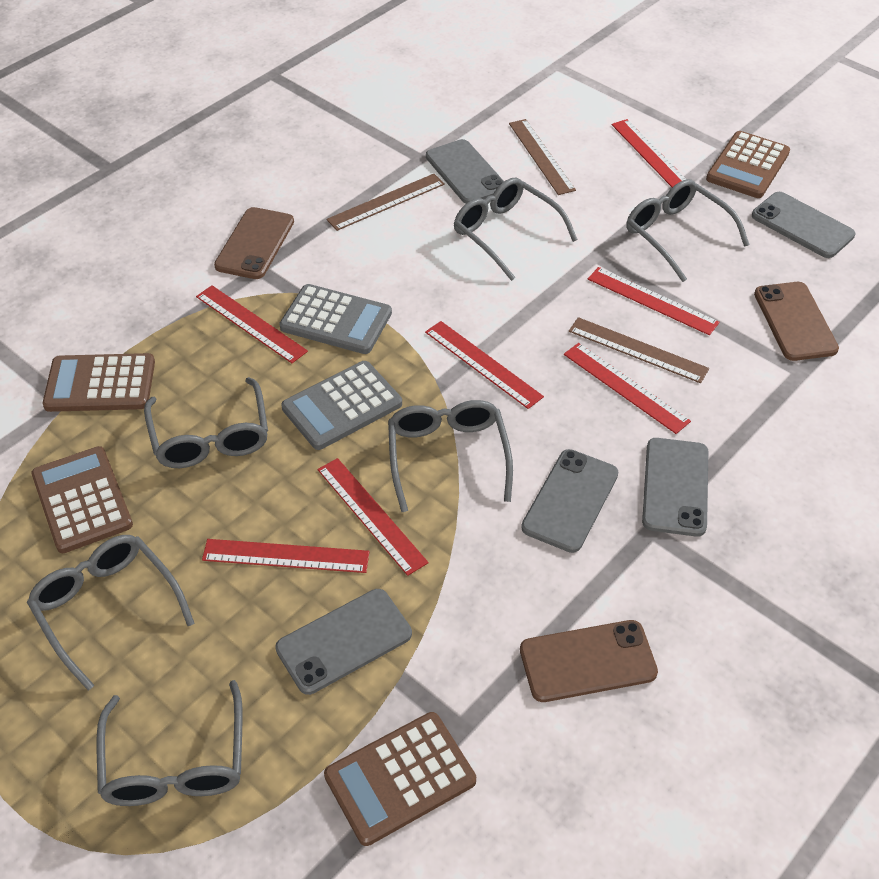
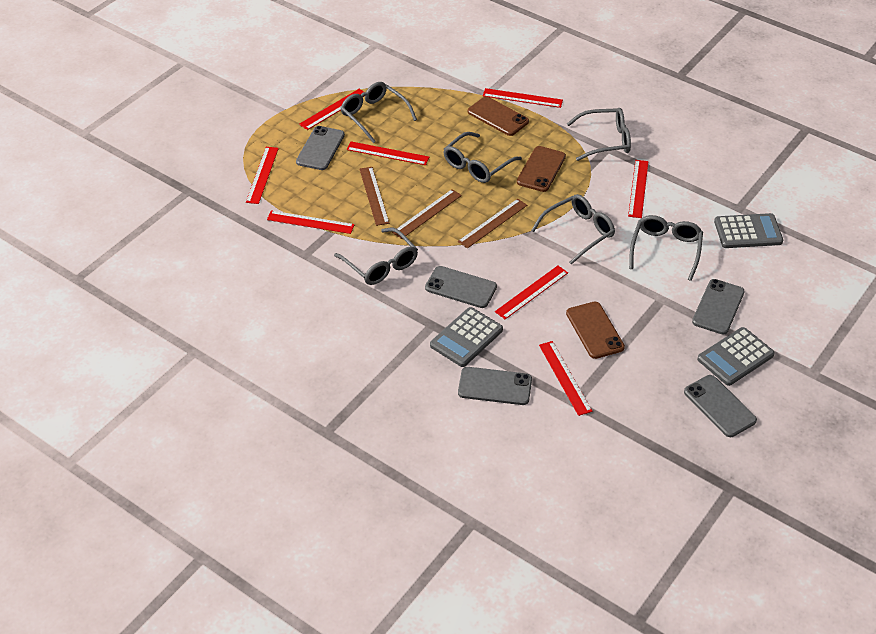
brown calculator: [31,446,133,553] [43,353,155,412] [324,712,476,846] [706,131,790,198] = 4 -> none = 0
grey calculator: [279,284,392,354] [281,361,402,450] = 2 -> [430,307,503,367] [697,327,775,386] [714,213,783,248] = 3
red ruler: [196,285,308,363] [202,539,370,573] [317,458,429,576] [425,321,544,409] [564,343,691,434] [588,267,720,335] [612,119,686,187] = 7 -> [246,147,279,204] [267,210,355,234] [299,89,364,130] [347,141,429,165] [483,88,563,108] [495,266,568,319] [539,341,592,416] [628,160,649,218] = 8

